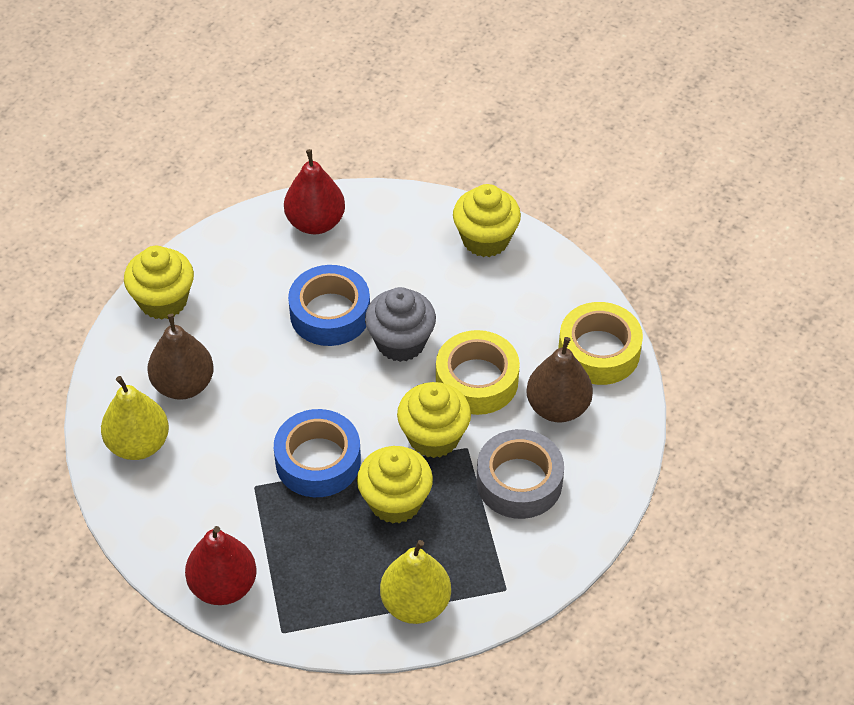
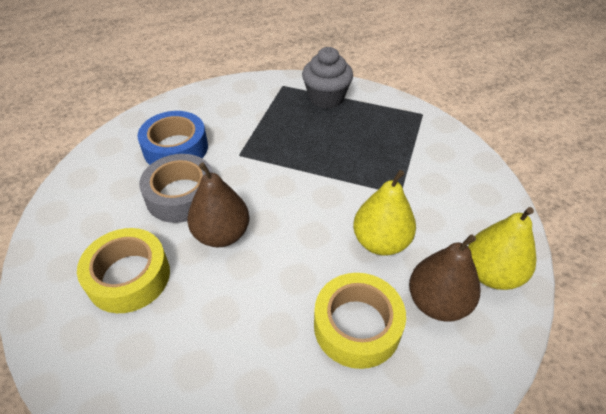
blue tape: [274,409,361,497] [288,265,370,346] = 2 -> [137,111,208,165] = 1
red pear: [185,526,257,605] [284,149,345,234] = 2 -> none = 0
yellow cupcake: [124,246,194,320] [357,446,433,524] [397,382,471,458] [453,184,521,257] = 4 -> none = 0

